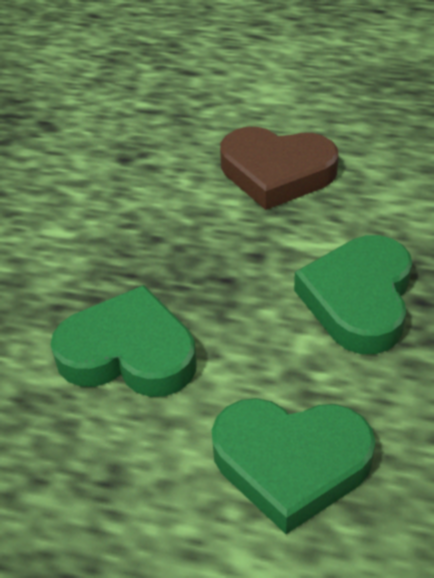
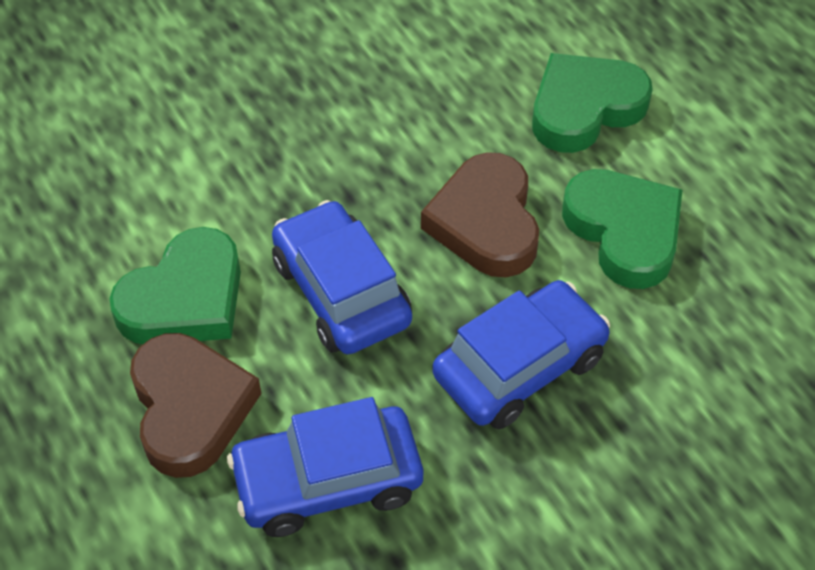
blue car: none = 0 -> [227,397,423,537] [272,200,412,354] [432,280,610,429] = 3
brown heart: [220,127,338,210] = 1 -> [130,333,261,478] [421,152,539,277] = 2

